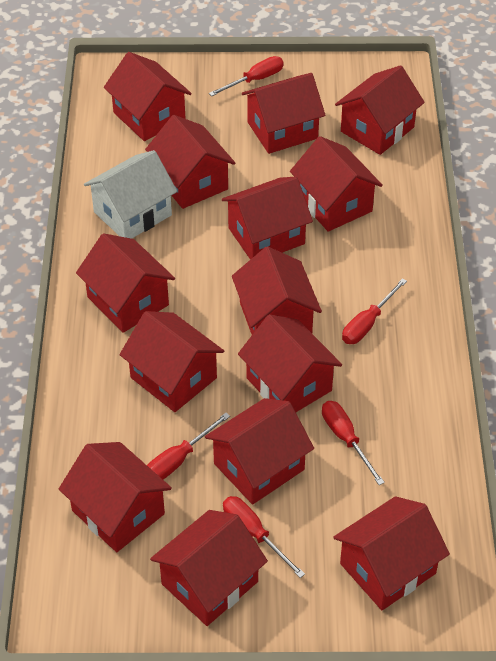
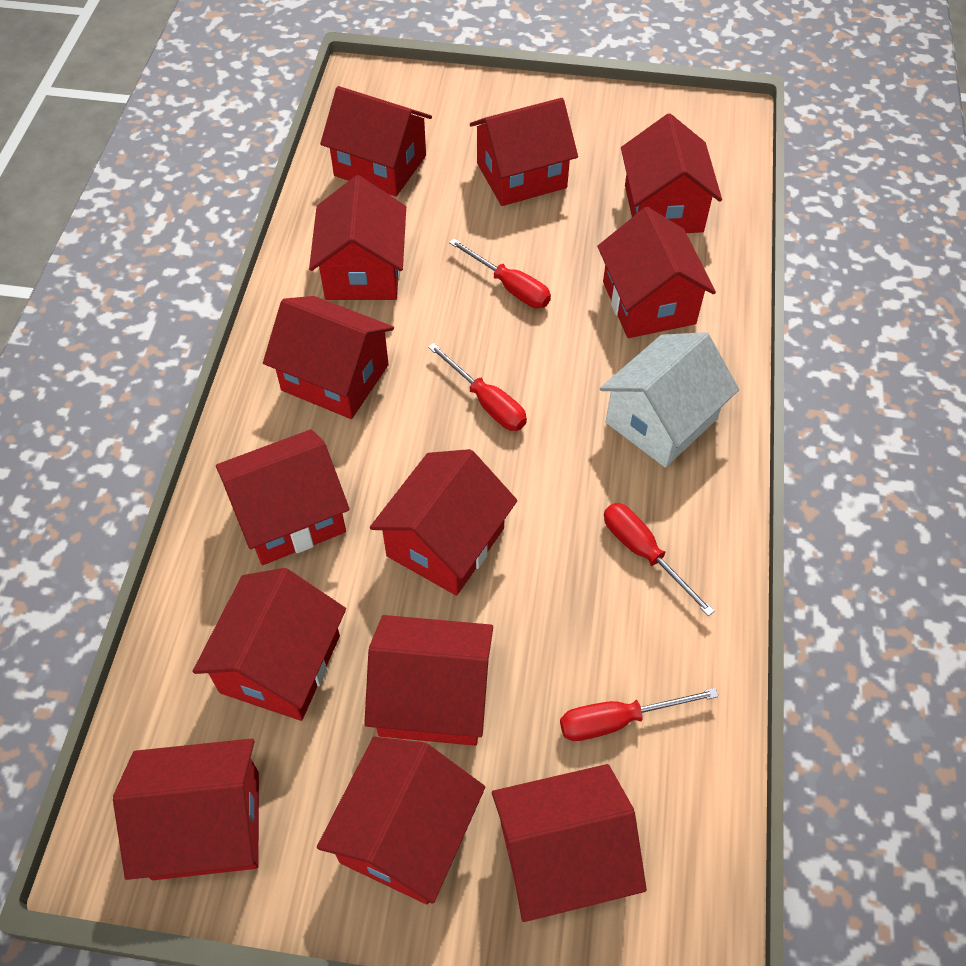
red house: [59,442,172,552] [76,233,175,333] [104,52,192,141] [119,311,224,412] [145,115,235,209] [150,510,268,626] [205,398,314,504] [222,176,313,260] [232,246,322,334] [238,314,342,412] [242,73,325,154] [290,136,383,232] [333,496,450,610] [335,65,425,155] = 14 -> [113,739,259,880] [193,568,346,721] [216,429,350,565] [263,296,394,419] [309,175,406,300] [317,737,485,904] [320,86,432,197] [364,615,493,746] [370,449,517,596] [470,98,578,206] [492,764,647,922] [597,207,716,338] [621,114,722,233] = 13
red screwdriver: [147,413,230,480] [209,56,284,96] [223,496,305,578] [322,401,385,485] [342,278,407,344] = 5 -> [428,343,527,431] [449,238,551,308] [560,688,719,741] [604,503,715,616] = 4

